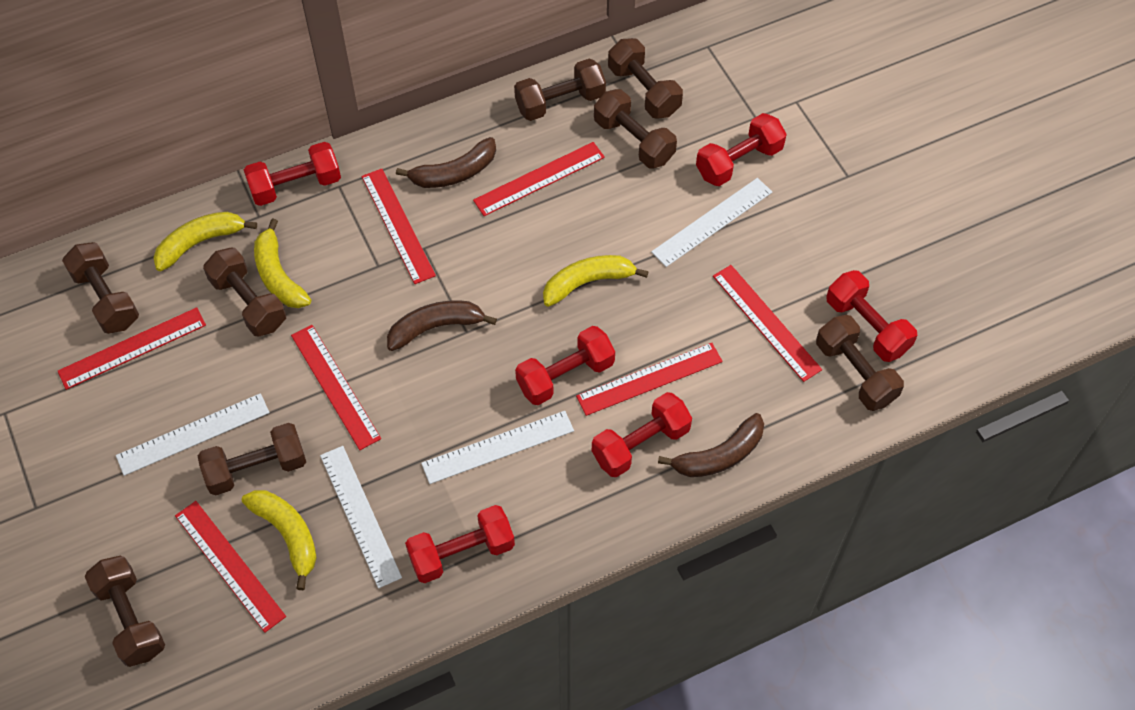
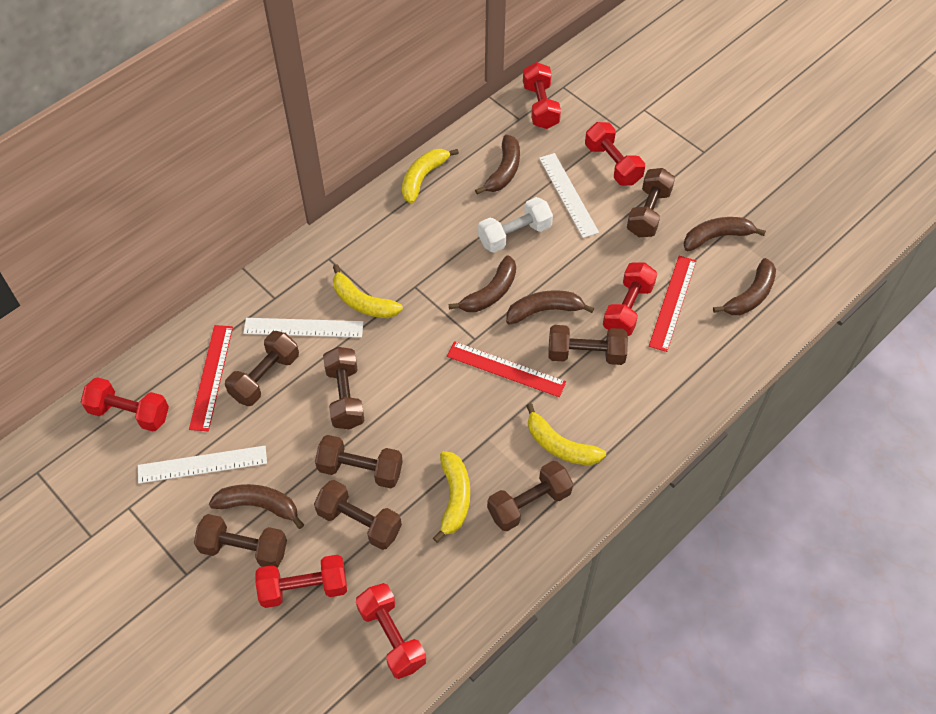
brown banana: [387,300,497,351] [396,137,496,188] [658,413,764,477] = 3 -> [209,484,304,529] [449,255,516,312] [475,135,520,195] [506,290,594,325] [684,217,766,251] [713,258,776,315] = 6
red ruler: [58,307,206,390] [175,501,286,633] [291,325,381,450] [362,169,436,284] [473,142,605,216] [576,343,723,416] [713,265,822,382] = 7 -> [189,325,233,431] [447,341,566,397] [649,256,696,352] = 3
white dumbbell: none = 0 -> [478,197,553,253] = 1
white ruler: [116,393,270,476] [320,446,402,588] [421,411,574,484] [651,178,772,267] = 4 -> [138,446,267,484] [243,318,364,338] [539,153,599,238] = 3

